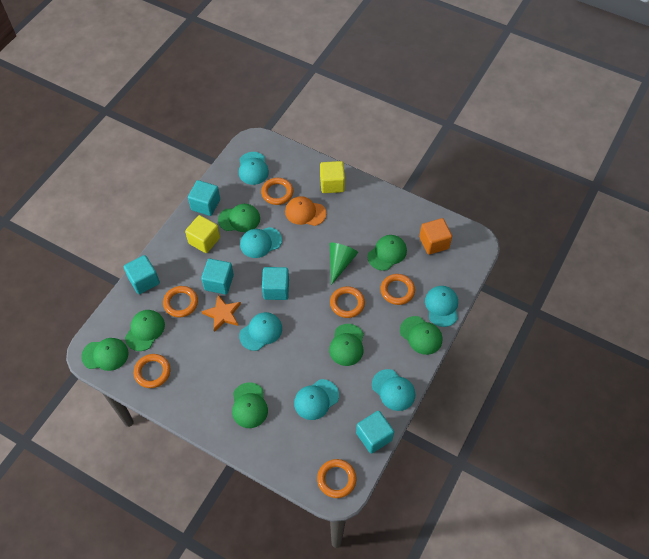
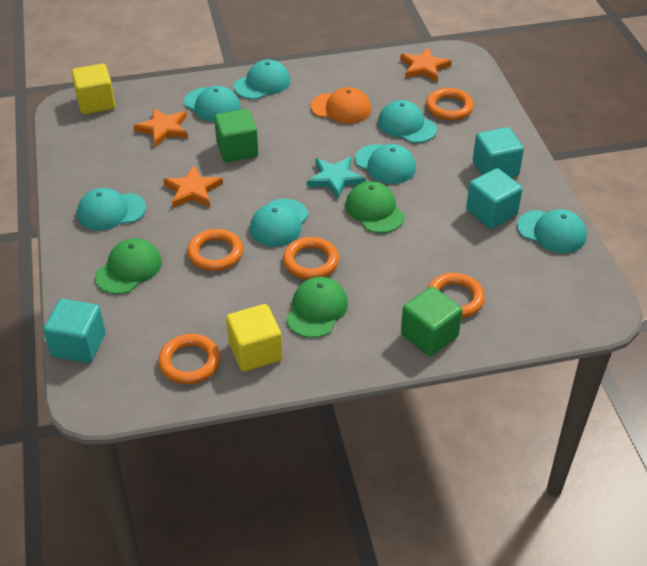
green cap: [81,338,128,371] [125,310,165,351] [218,204,260,232] [232,383,268,428] [329,324,364,366] [367,235,407,271] [400,316,442,355] = 7 -> [95,238,162,294] [286,277,348,338] [345,181,405,233] = 3
green cone: [329,242,358,285] = 1 -> none = 0
green cube: none = 0 -> [214,109,258,162] [401,286,463,356] = 2
orange cube: [419,218,452,255] = 1 -> none = 0
orange ring: [134,354,170,388] [163,286,198,317] [261,178,293,205] [317,459,357,498] [330,286,365,318] [380,274,415,305] = 6 -> [158,334,220,384] [187,229,243,271] [283,237,339,280] [426,88,474,121] [427,273,485,318] = 5
orange star: [201,295,241,332] = 1 -> [133,108,188,147] [163,165,223,208] [400,47,452,82] = 3
turquoise cap: [239,152,269,185] [239,312,282,351] [240,227,282,258] [294,379,339,420] [372,369,415,411] [425,286,458,327] = 6 -> [77,188,146,230] [184,86,241,122] [234,60,290,99] [250,199,309,247] [355,144,416,184] [378,100,437,143] [517,209,587,253] = 7
turquoise cube: [124,255,160,294] [188,180,220,216] [201,259,234,294] [262,267,289,300] [356,411,394,454] = 5 -> [43,299,106,363] [466,168,523,229] [473,127,524,177] = 3
turquoise star: none = 0 -> [307,157,366,199] = 1

